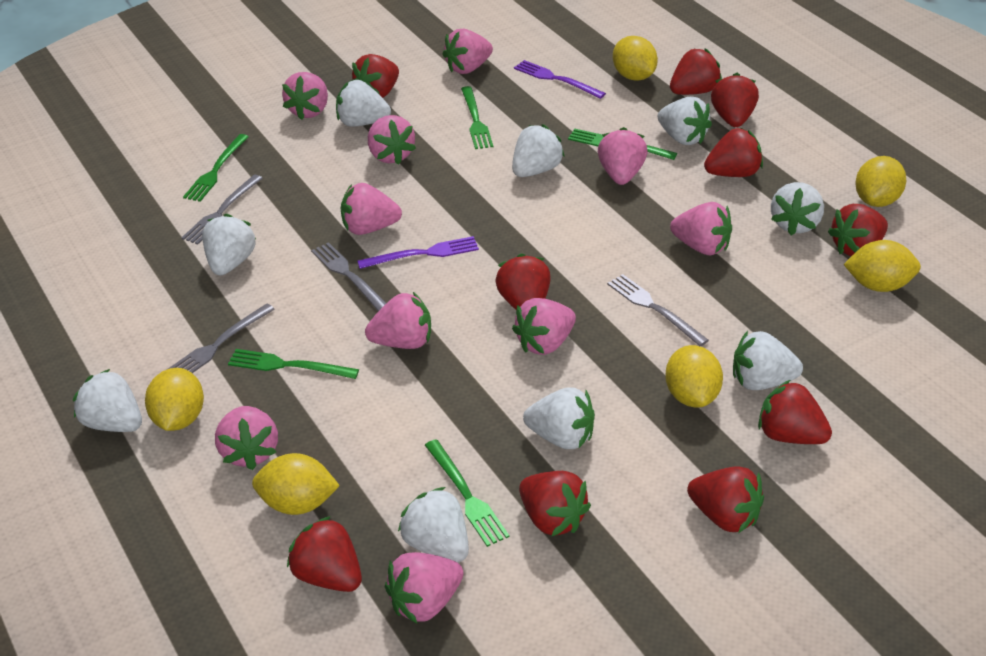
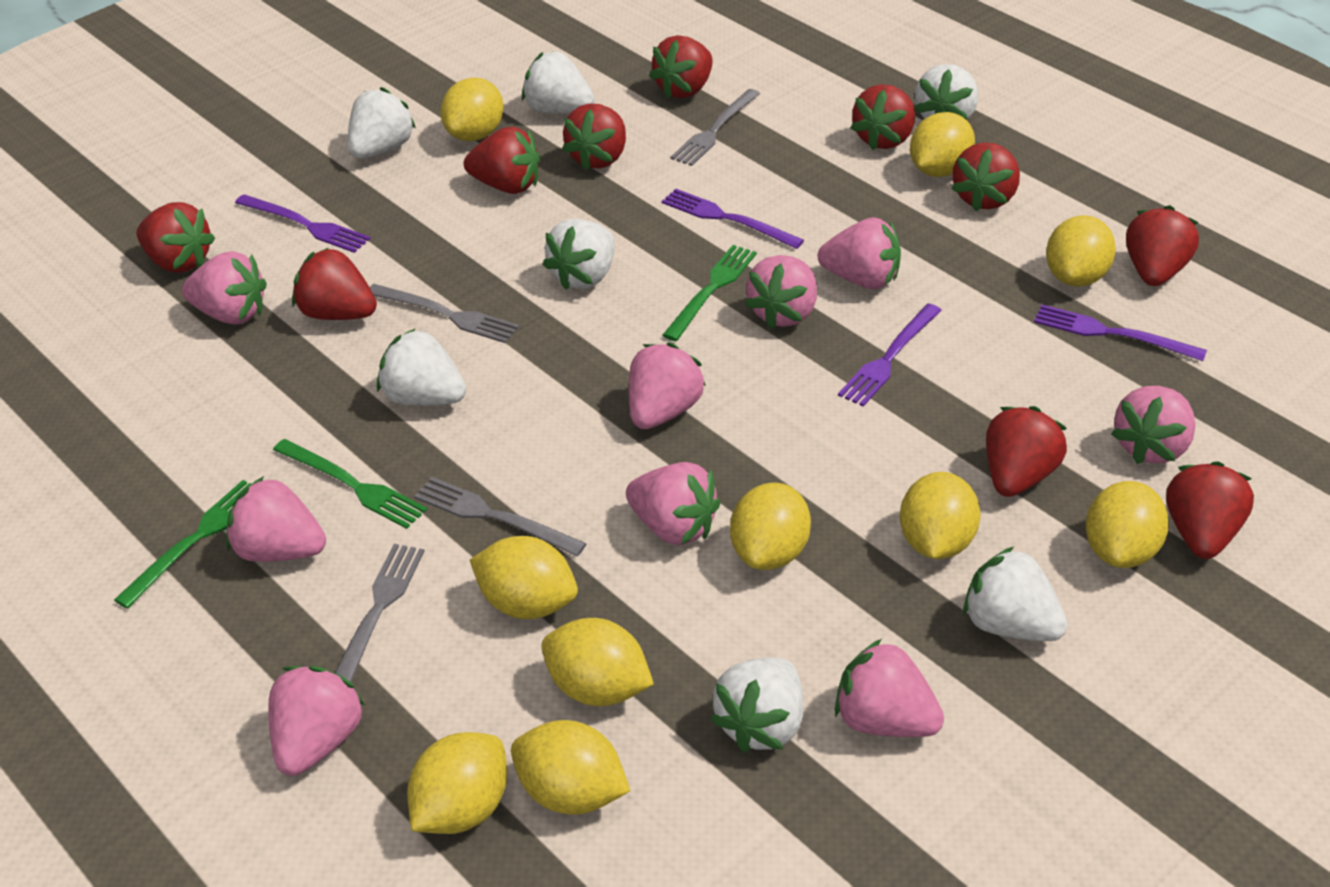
green fork: [183,134,248,202] [228,349,359,379] [425,439,509,547] [461,86,493,149] [568,129,677,160] = 5 -> [114,480,251,609] [273,439,427,529] [662,245,757,341] = 3
pink strawberry: [215,406,278,470] [282,72,328,120] [341,183,402,235] [365,292,431,349] [368,115,416,165] [385,552,463,623] [442,29,493,74] [512,298,576,355] [598,127,648,185] [670,202,732,255] = 10 -> [182,251,267,325] [226,476,326,562] [268,666,365,776] [626,462,720,545] [629,343,706,429] [745,255,817,329] [818,217,901,289] [835,639,944,737] [1111,386,1196,464] = 9
purple fork: [357,236,479,269] [514,60,606,99] = 2 -> [235,194,371,253] [662,189,804,249] [838,304,942,407] [1034,304,1207,361] = 4
white strawberry: [73,369,142,432] [202,214,256,275] [336,80,391,127] [398,487,469,563] [512,124,565,177] [523,387,595,449] [658,97,712,145] [733,331,803,390] [771,182,824,235] = 9 -> [348,87,416,159] [377,328,466,406] [522,51,594,114] [542,219,615,290] [710,657,803,752] [915,64,978,120] [963,547,1068,641] = 7
yellow lemon: [145,368,204,431] [252,453,340,515] [613,36,658,81] [665,345,723,407] [843,240,921,292] [855,156,906,207] = 6 -> [407,732,508,834] [440,78,504,141] [470,536,578,619] [511,720,630,815] [541,618,654,706] [730,483,811,570] [900,472,981,559] [910,112,975,177] [1046,215,1116,287] [1085,481,1169,568] = 10

